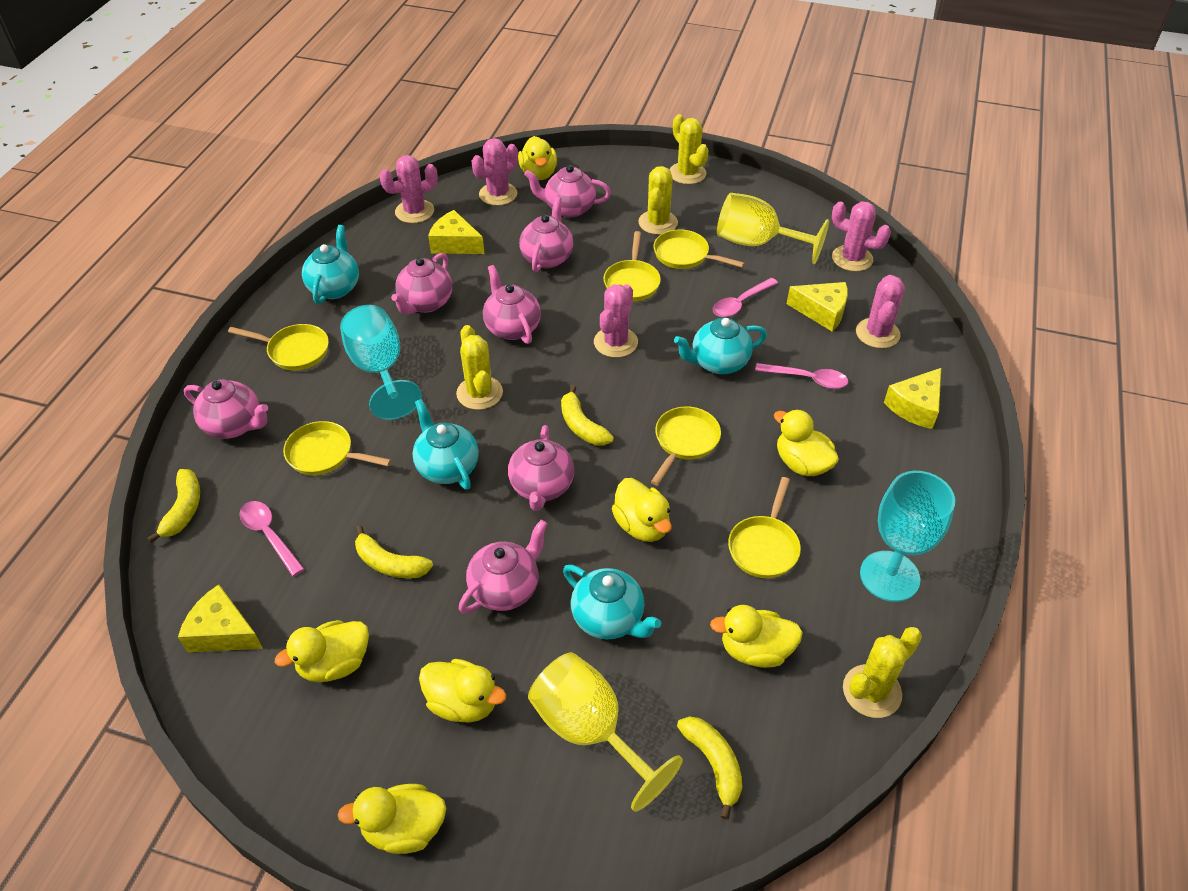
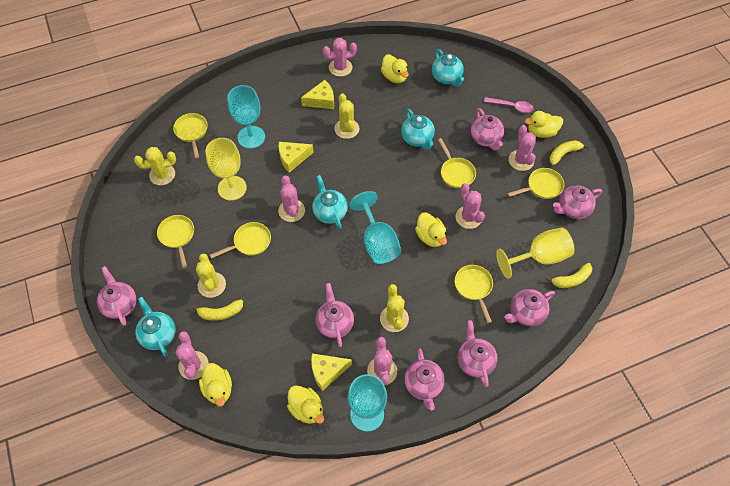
pink cactus: [379,155,438,223] [472,138,518,206] [594,284,638,358] [832,201,891,272] [856,275,905,348] = 5 -> [175,331,209,380] [278,175,305,222] [323,38,357,77] [367,337,397,385] [455,183,485,229] [509,125,536,171] = 6
pink spoon: [239,501,304,576] [713,278,778,317] [755,363,849,389] = 3 -> [484,97,534,113] = 1
turquoise goblet: [340,305,422,420] [860,471,955,602] = 2 -> [227,85,265,149] [348,374,387,432] [349,191,401,264] = 3
yellow banana: [147,469,200,543] [355,525,433,579] [561,385,614,446] [677,716,742,820] = 4 -> [192,300,243,321] [546,263,592,288] [549,140,589,165] = 3
yellow cheese: [178,584,263,652] [428,210,485,254] [787,282,848,331] [884,368,941,429] = 4 -> [279,142,314,173] [301,80,334,109] [311,354,352,391] = 3
yellow duck: [275,620,369,682] [338,784,446,854] [419,659,506,723] [518,136,557,180] [612,478,672,542] [710,605,803,668] [774,409,839,476] = 7 -> [199,363,232,407] [287,385,324,424] [381,54,409,83] [415,213,447,247] [525,111,563,138] = 5

